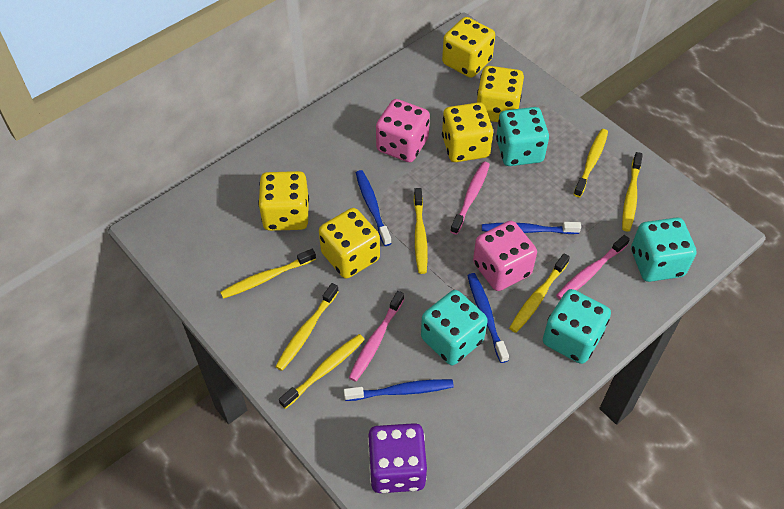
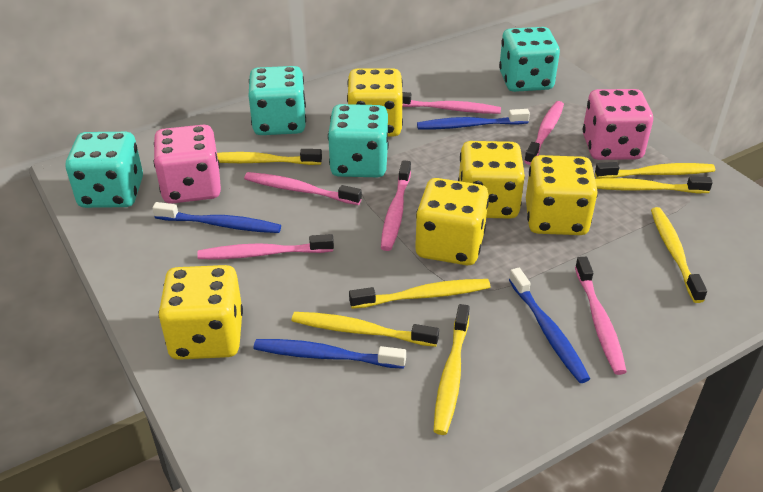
pink toothbrush: [349,291,404,382] [450,161,490,235] [556,235,630,300] = 3 -> [197,234,334,259] [244,172,362,205] [381,160,411,251] [402,92,501,114] [524,101,564,165] [575,257,627,375] = 6
purple dice: [368,423,427,493] = 1 -> none = 0

